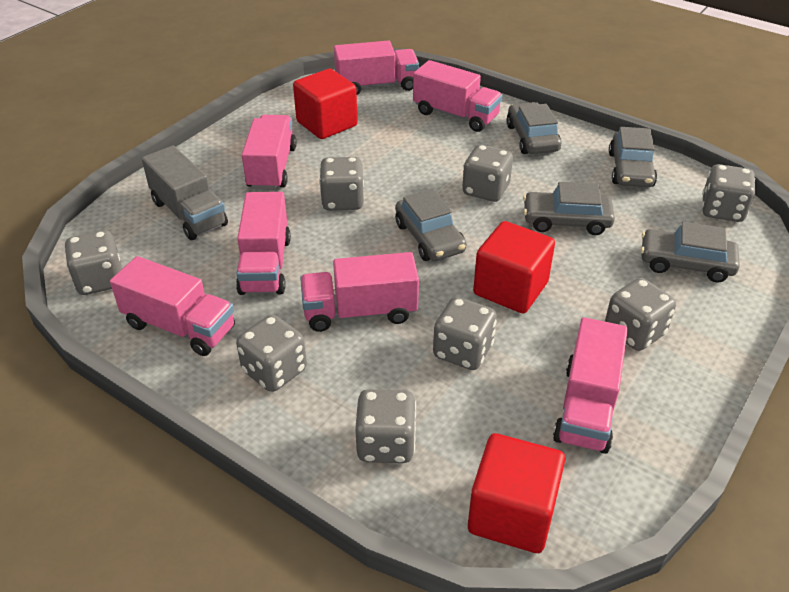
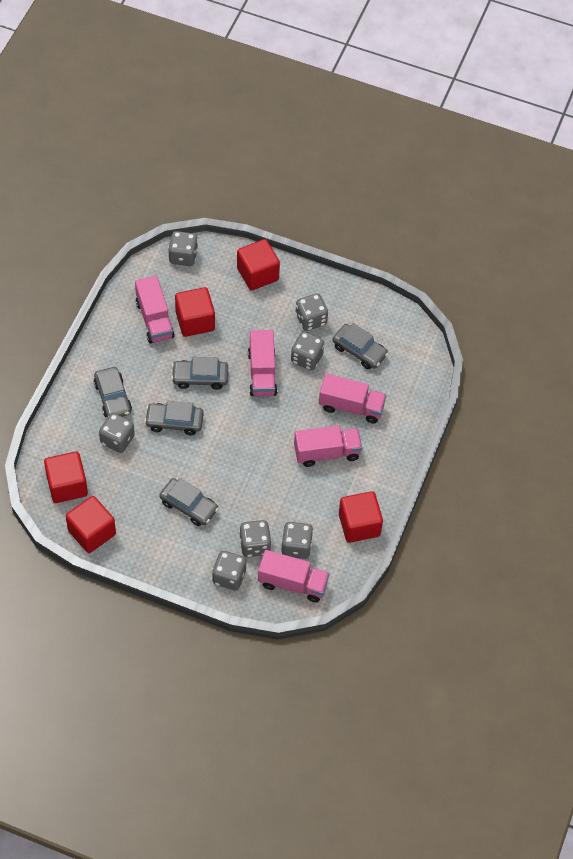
grey dice: [64,230,122,295] [236,315,307,392] [319,157,364,211] [355,389,416,463] [433,297,497,370] [462,145,513,202] [605,278,676,351] [702,164,755,222] = 8 -> [99,413,135,453] [168,231,198,266] [212,551,246,590] [240,520,272,557] [281,522,313,559] [291,332,324,370] [295,293,328,331] = 7
grey truck: [142,146,228,240] = 1 -> none = 0
pink truck: [110,256,235,356] [236,192,291,295] [242,115,297,190] [300,252,419,332] [334,41,419,95] [413,60,502,132] [553,317,628,454] = 7 -> [135,276,175,343] [248,330,277,396] [258,550,329,603] [294,425,362,467] [319,374,387,424] = 5
red cube: [293,69,358,139] [468,433,565,553] [473,221,555,313] = 3 -> [44,451,88,503] [66,496,116,553] [175,287,215,337] [237,239,280,291] [339,491,383,543] = 5

